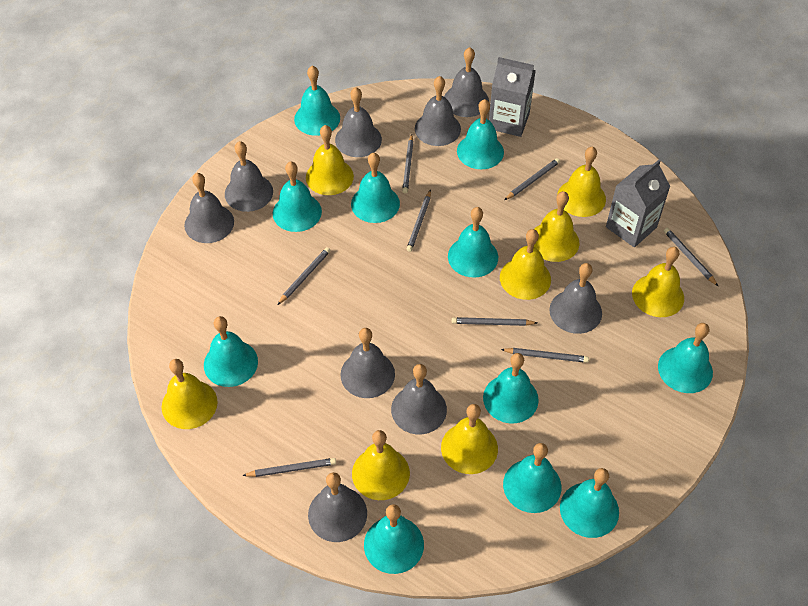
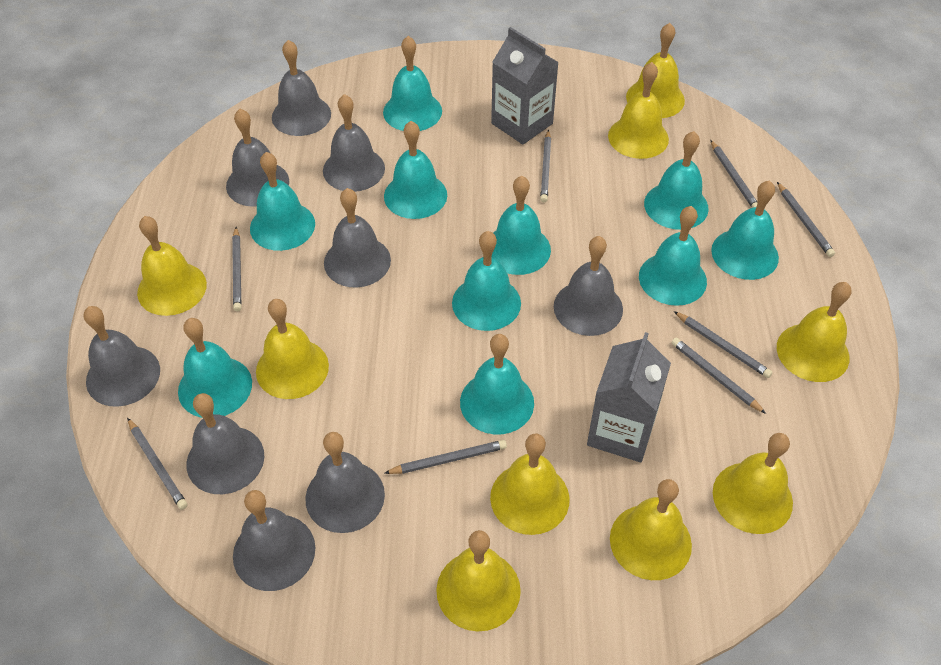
turquoise bell: [204,316,258,387] [273,161,322,232] [294,66,340,136] [351,153,400,223] [364,504,424,574] [448,207,498,278] [457,99,504,169] [483,353,539,423] [503,443,561,513] [560,468,619,538] [658,323,713,393] = 11 -> [178,318,252,418] [250,152,315,251] [383,36,442,131] [384,121,447,219] [452,231,521,331] [460,334,534,435] [492,176,551,275] [639,206,707,306] [644,131,709,230] [711,180,779,280] = 10
yellow bell: [162,359,218,429] [306,125,354,195] [352,430,410,500] [441,404,498,474] [500,229,551,300] [534,191,580,262] [557,146,606,217] [632,247,684,317] = 8 -> [137,216,207,316] [256,299,329,399] [436,530,521,631] [490,434,570,535] [608,62,669,159] [610,479,692,580] [626,23,685,118] [713,433,793,534] [777,282,852,382] = 9

